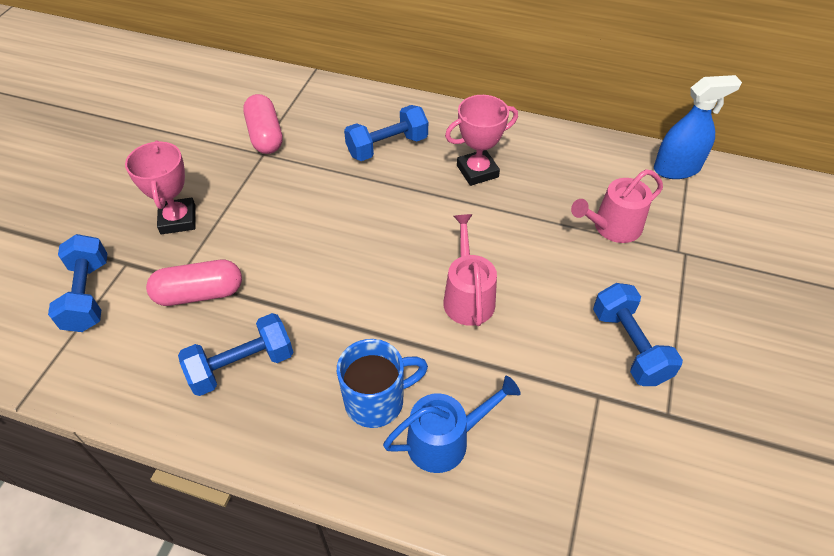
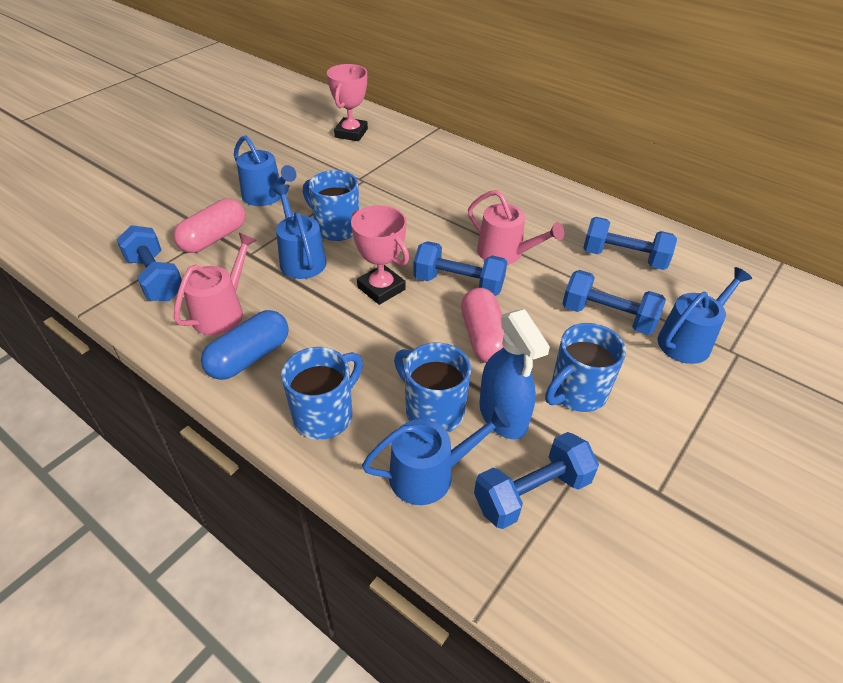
blue capsule: none = 0 -> [201,310,289,380] = 1
blue dumbbell: [48,234,107,332] [178,313,293,396] [344,105,428,161] [593,283,683,386] = 4 -> [116,225,182,301] [413,241,507,296] [474,432,599,529] [562,270,666,335] [583,217,677,270] = 5
blue mug: [337,339,428,428] = 1 -> [281,347,363,440] [303,170,359,241] [394,343,471,433] [545,323,626,412] = 4
blue watering can: [383,376,521,473] = 1 -> [234,135,297,206] [273,185,327,279] [362,407,510,505] [658,267,752,364] = 4

